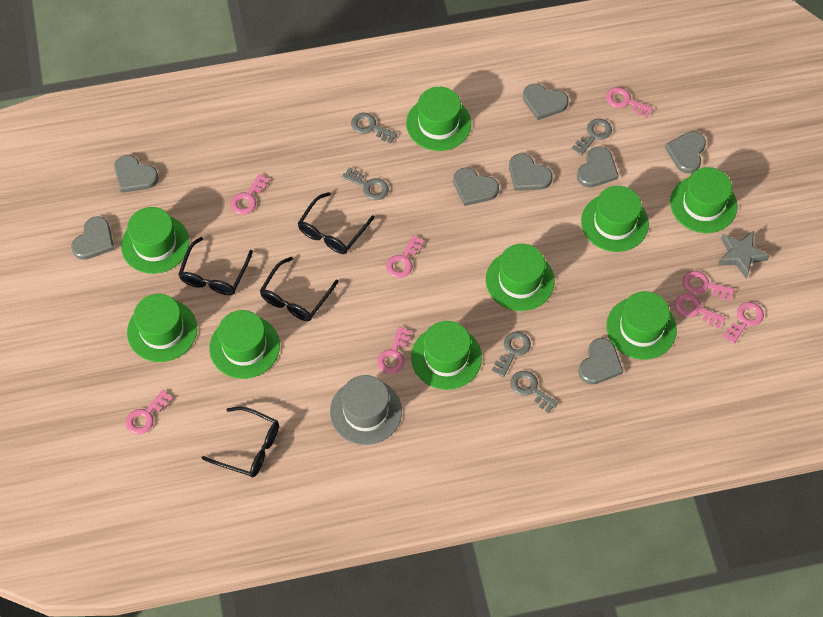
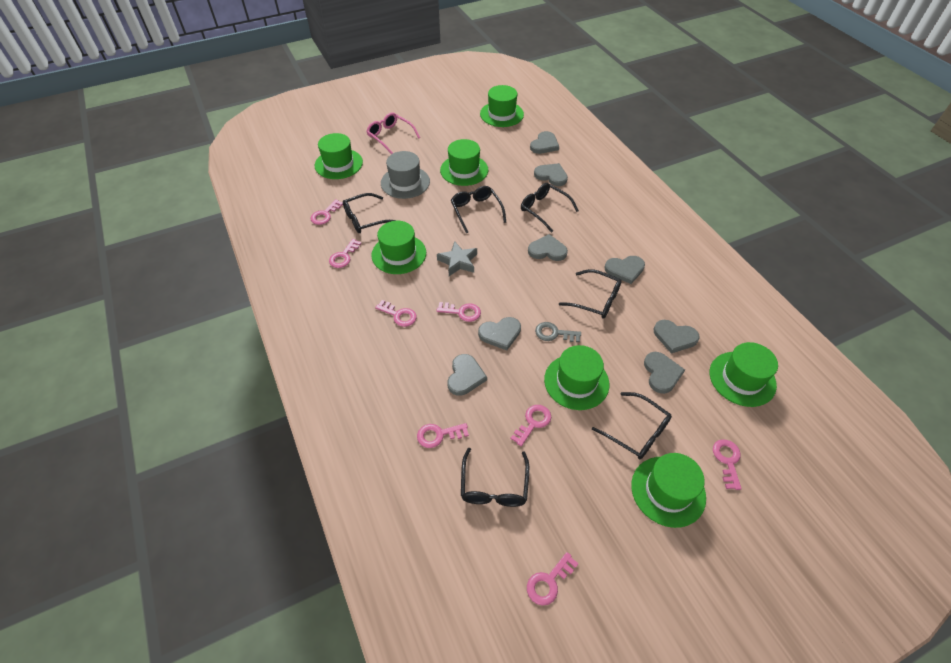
black glasses: [178,237,253,295] [202,407,279,477] [260,257,338,321] [298,192,375,254] = 4 -> [343,193,398,233] [451,186,506,233] [461,448,529,507] [521,183,579,232] [559,269,622,319] [592,392,672,459] = 6
green hat: [121,207,189,274] [127,294,197,362] [209,310,280,379] [406,87,471,151] [411,321,482,390] [486,244,555,311] [581,186,649,252] [606,291,677,360] [670,167,738,233] = 9 -> [315,133,363,179] [371,221,426,274] [440,139,488,186] [480,85,524,127] [544,345,609,410] [631,453,706,528] [710,342,778,407] = 7
grey key: [342,167,389,200] [351,113,397,144] [492,332,531,377] [510,371,558,413] [572,119,612,156] = 5 -> [535,322,581,342] = 1
pink glasses: none = 0 -> [366,113,420,154] = 1

